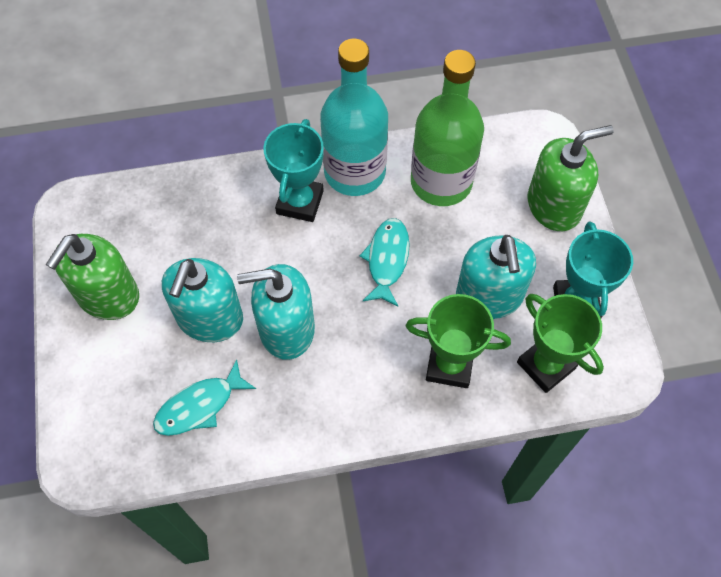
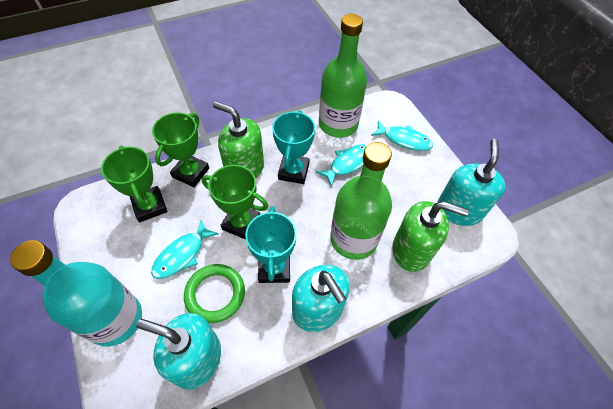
green bottle: [411,50,484,206] = 1 -> [319,14,367,138] [330,142,392,260] = 2
green ring: none = 0 -> [184,264,245,323] = 1
green trophy: [406,294,511,388] [517,294,604,393] = 2 -> [101,146,167,222] [152,112,209,187] [202,165,269,239] = 3
turquoise fish: [153,359,256,436] [360,218,409,306] = 2 -> [151,220,219,279] [316,144,367,187] [371,120,433,151] = 3

